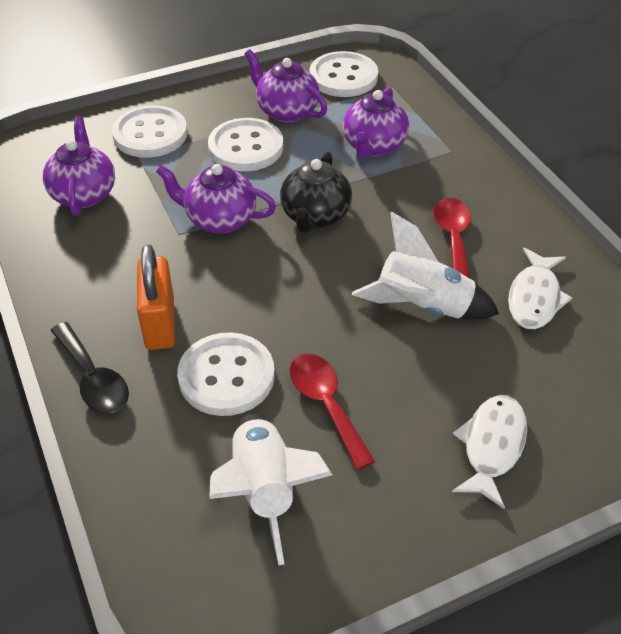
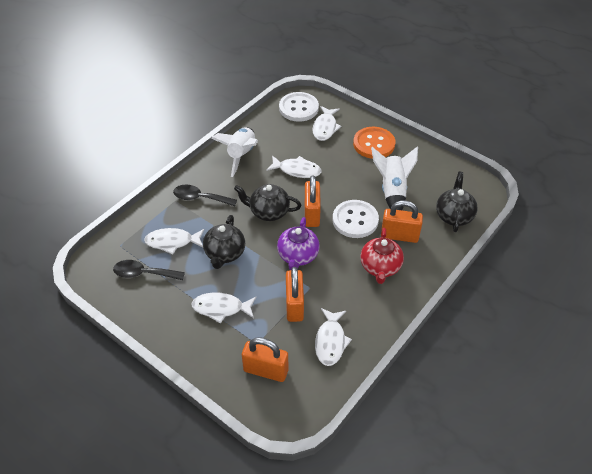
black spoon: [50,322,129,413] = 1 -> [113,260,185,280] [173,185,237,206] = 2
black teapot: [280,151,352,233] = 1 -> [203,215,245,269] [234,184,301,221] [436,172,478,232] = 3
orange button: none = 0 -> [353,127,395,159] = 1
orange padlock: [137,244,175,350] = 1 -> [242,337,288,382] [286,267,304,322] [305,175,321,227] [381,200,423,243] = 4
purple teapot: [43,116,115,216] [156,164,276,233] [245,49,327,123] [343,87,409,158] = 4 -> [277,217,320,270] = 1
red spoon: [290,354,375,470] [433,198,471,278] = 2 -> none = 0
red teapot: none = 0 -> [360,228,404,284] = 1
white button: [112,106,188,158] [177,332,275,416] [208,118,283,171] [309,51,378,97] = 4 -> [279,92,319,122] [333,200,379,238] = 2
white fish: [452,395,527,509] [508,248,572,329] = 2 -> [144,228,204,254] [191,292,256,324] [266,155,322,178] [312,106,342,141] [315,308,352,366] = 5

